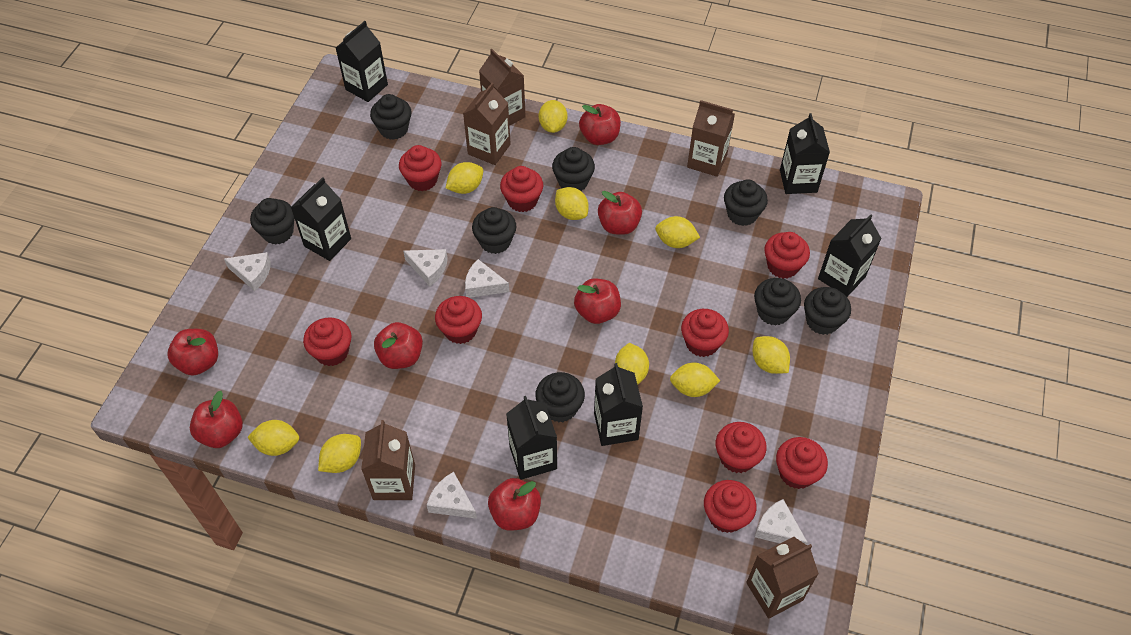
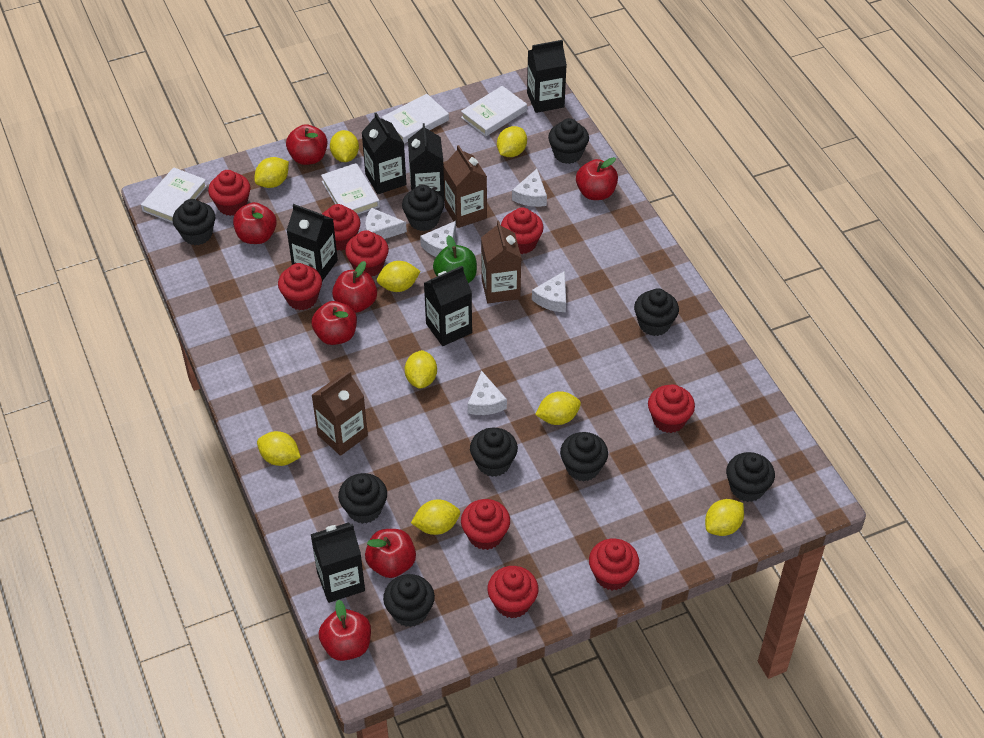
black cupcake: [250,198,295,245] [370,94,412,140] [472,207,516,254] [535,372,585,423] [552,147,595,191] [724,179,768,226] [754,278,801,326] [804,287,851,335] = 8 -> [173,199,215,245] [338,473,387,524] [383,574,435,627] [402,185,444,231] [470,428,518,477] [548,118,589,164] [560,432,608,482] [634,288,679,336] [726,452,775,502] = 9
brown carton: [361,420,415,500] [463,83,511,165] [479,49,526,126] [687,100,735,177] [746,537,819,619] = 5 -> [312,371,368,456] [443,145,487,228] [481,221,521,304] = 3
green apple: none = 0 -> [433,235,477,283] = 1
white book: none = 0 -> [141,167,207,223] [321,163,380,215] [382,94,449,144] [461,86,527,137] = 4

